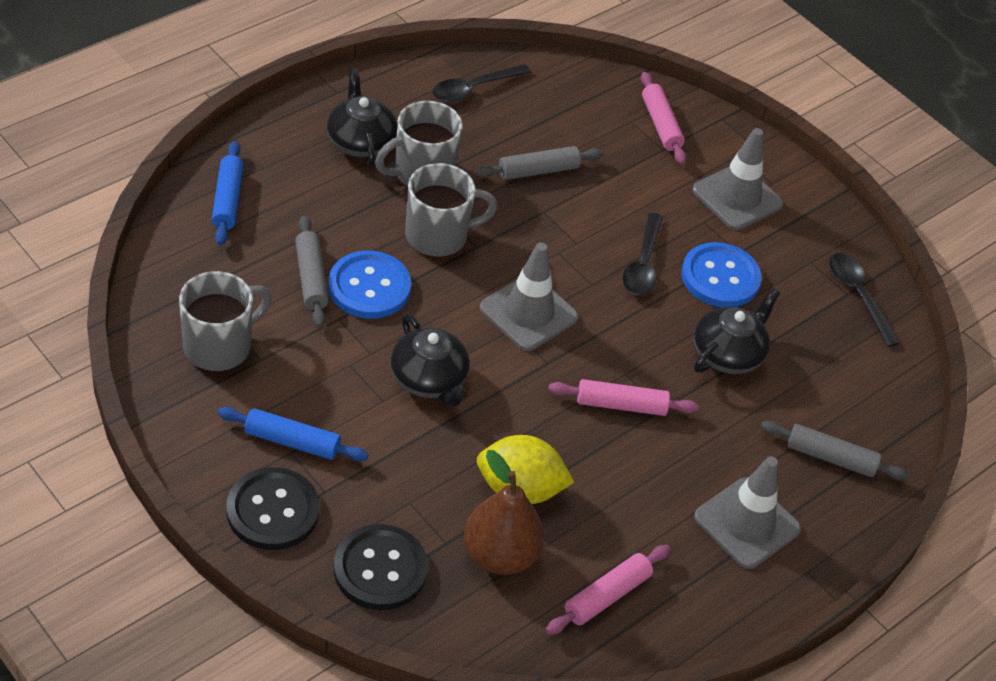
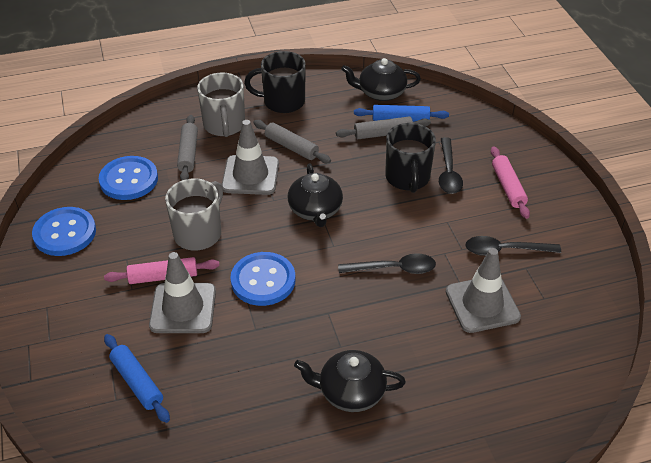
black button: [226,467,319,550] [333,524,428,610] = 2 -> none = 0
black mug: none = 0 -> [244,51,306,113] [385,123,436,193] = 2
blue button: [328,251,411,319] [681,242,762,307] = 2 -> [32,207,96,256] [99,156,158,200] [230,252,295,306] = 3
brown pear: [464,450,545,575] = 1 -> none = 0
grey mug: [179,271,272,371] [375,101,463,186] [405,163,498,256] = 3 -> [165,178,223,251] [197,73,245,137] = 2
pink rolling pin: [546,545,670,635] [548,379,699,416] [641,72,686,164] = 3 -> [104,257,220,284] [491,146,530,219] = 2
yellow lemon: [477,435,574,504] = 1 -> none = 0

